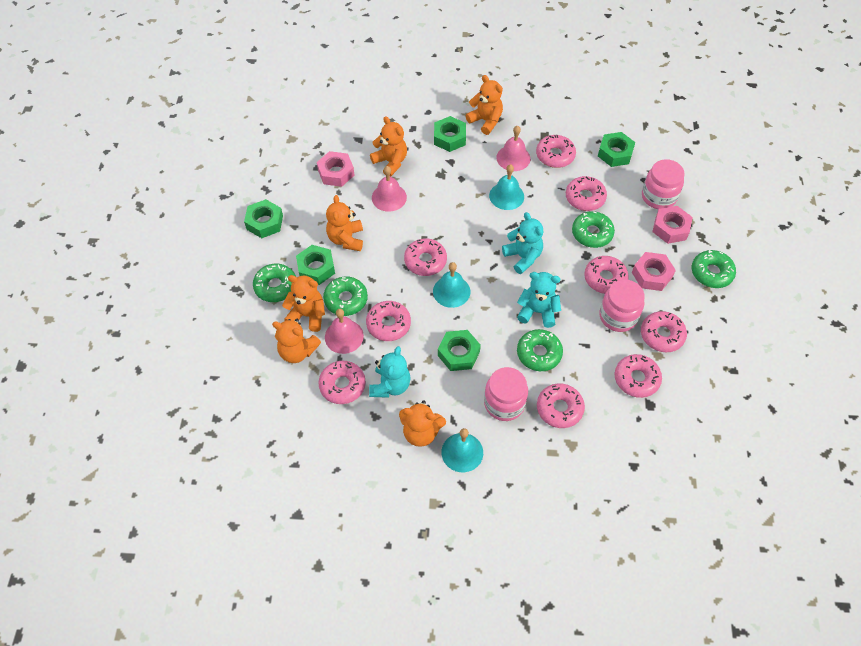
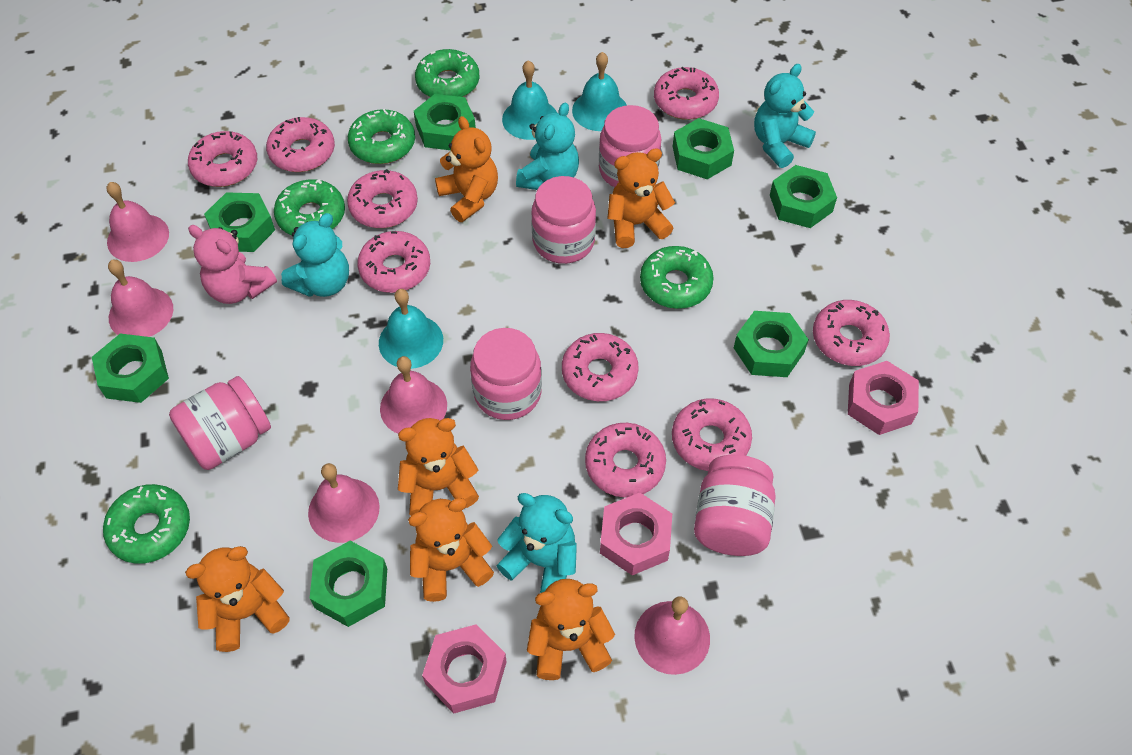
green nut: [244,199,283,238] [296,245,335,285] [434,116,466,152] [438,330,481,371] [598,132,635,167] = 5 -> [92,333,169,403] [204,192,275,252] [310,541,387,627] [414,94,476,150] [673,118,734,179] [734,311,809,377] [770,165,837,228] = 7
pink bell: [325,309,364,354] [372,166,407,212] [496,126,530,171] = 3 -> [107,182,169,262] [108,260,173,337] [308,463,380,543] [380,356,447,434] [634,596,710,675] = 5
pink jar: [484,367,528,421] [599,279,645,332] [642,159,685,209] = 3 -> [169,376,271,470] [470,328,542,420] [531,176,596,264] [599,105,661,187] [694,455,776,556] = 5
pink teddy bear: none = 0 -> [188,225,277,304] = 1
turquoise teddy bear: [369,346,411,398] [502,212,543,274] [517,272,561,328] = 3 -> [281,213,349,297] [496,493,577,593] [516,103,579,190] [754,64,816,168] = 4

